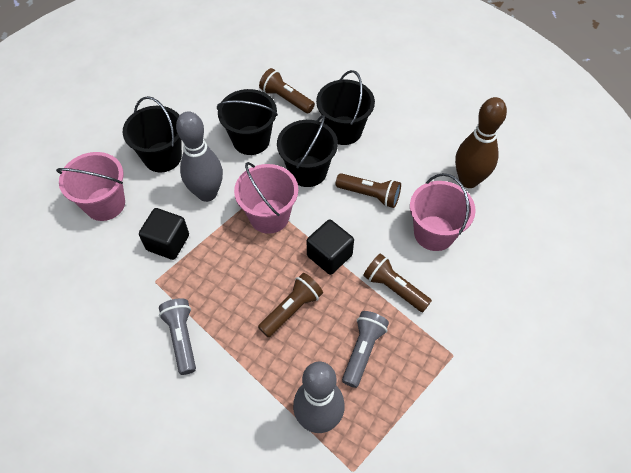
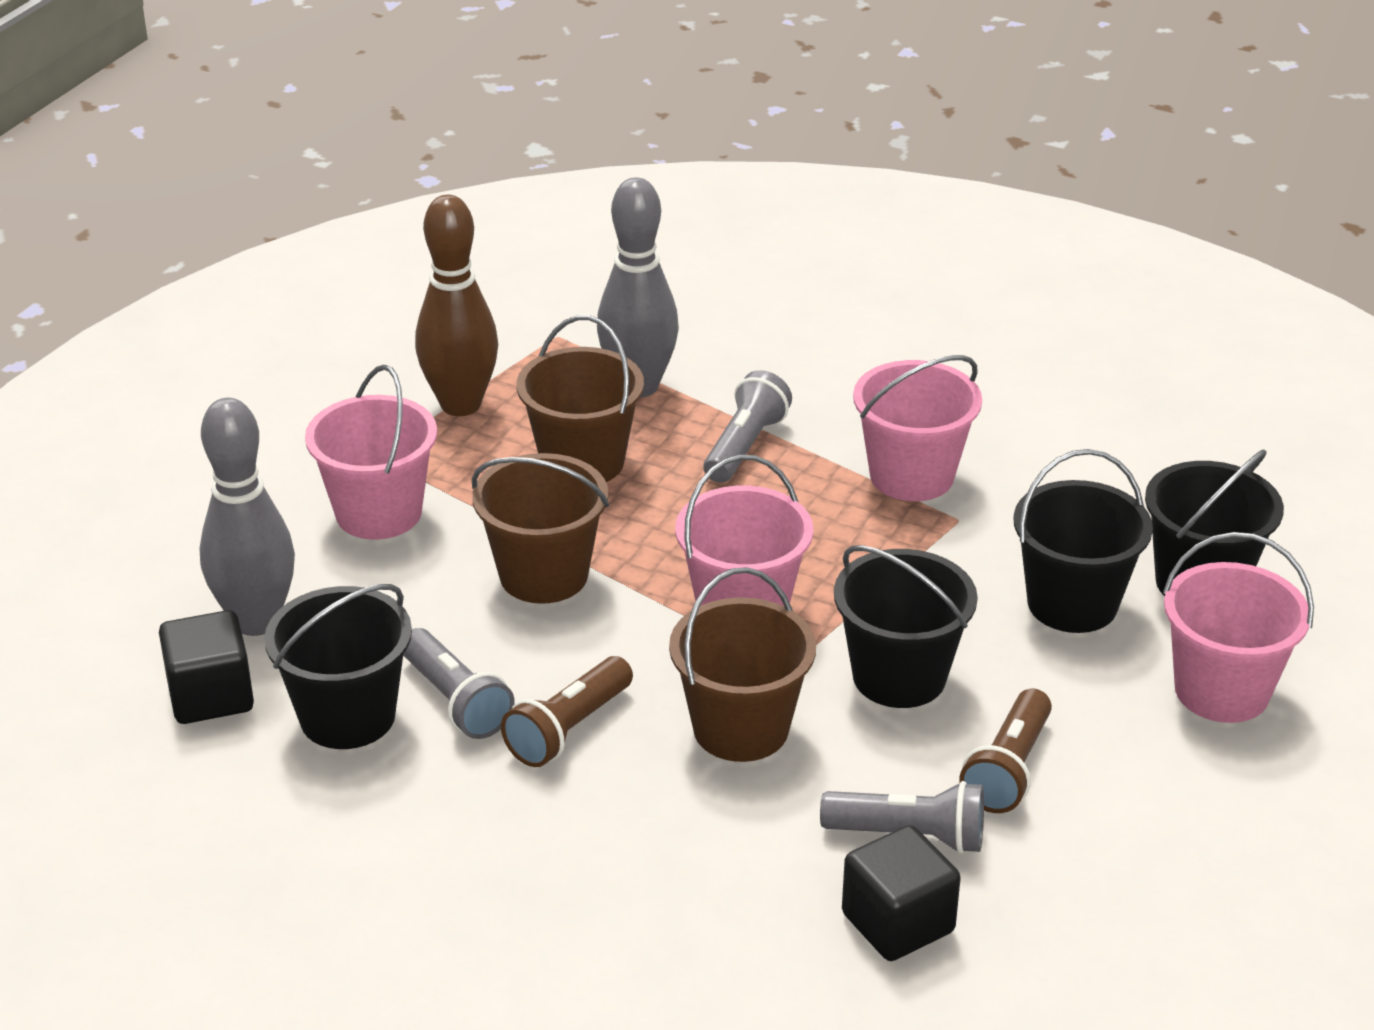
brown bucket: none = 0 -> [471,453,609,604] [517,315,644,482] [669,567,816,762] = 3
brown flashlight: [258,273,323,337] [259,68,315,113] [336,173,401,208] [363,253,432,312] = 4 -> [501,656,633,767] [959,689,1052,813] = 2
grey flashlight: [159,298,196,375] [342,311,389,388] = 2 -> [403,628,515,739] [703,370,792,483] [820,781,984,854] = 3
pink bucket: [56,152,125,221] [234,162,298,234] [410,173,476,251] = 3 -> [305,365,437,540] [675,455,813,607] [853,355,982,501] [1163,532,1314,723] = 4

